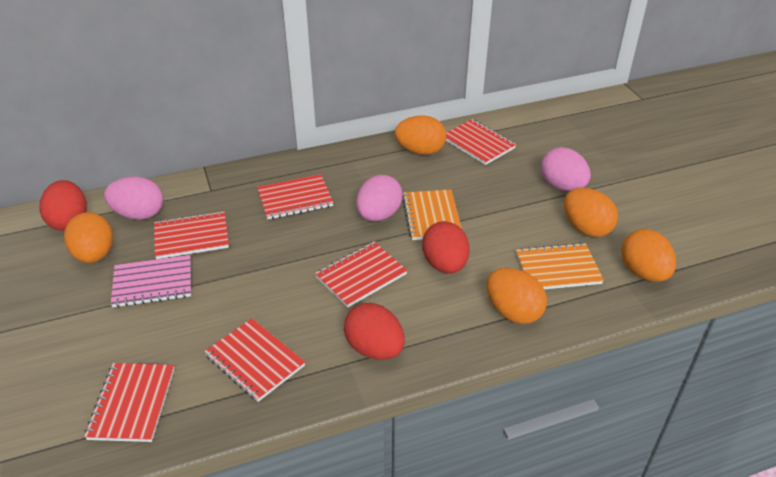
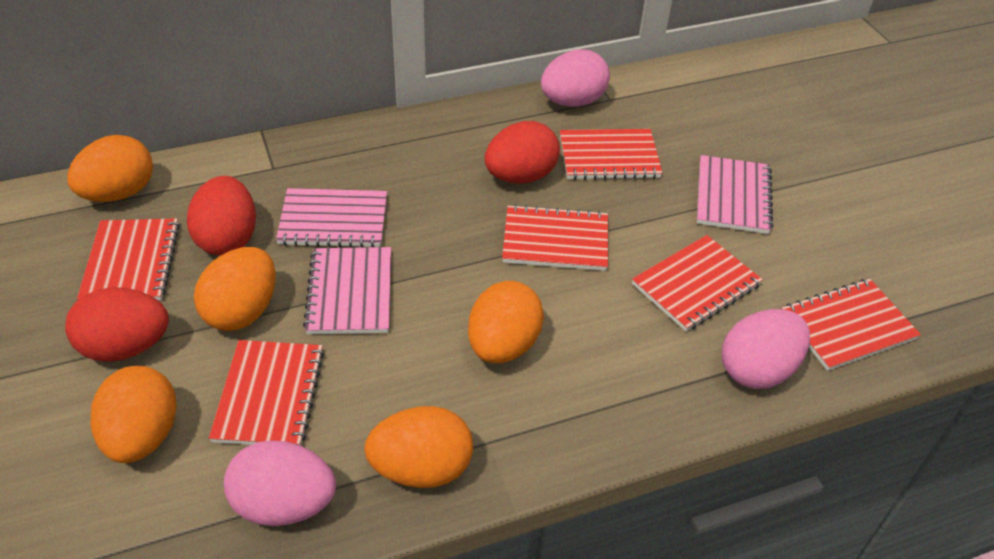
orange notebook: [402,189,462,240] [516,243,604,289] = 2 -> none = 0
pink notebook: [111,255,191,308] = 1 -> [276,188,387,248] [303,247,391,334] [697,155,773,234] = 3

